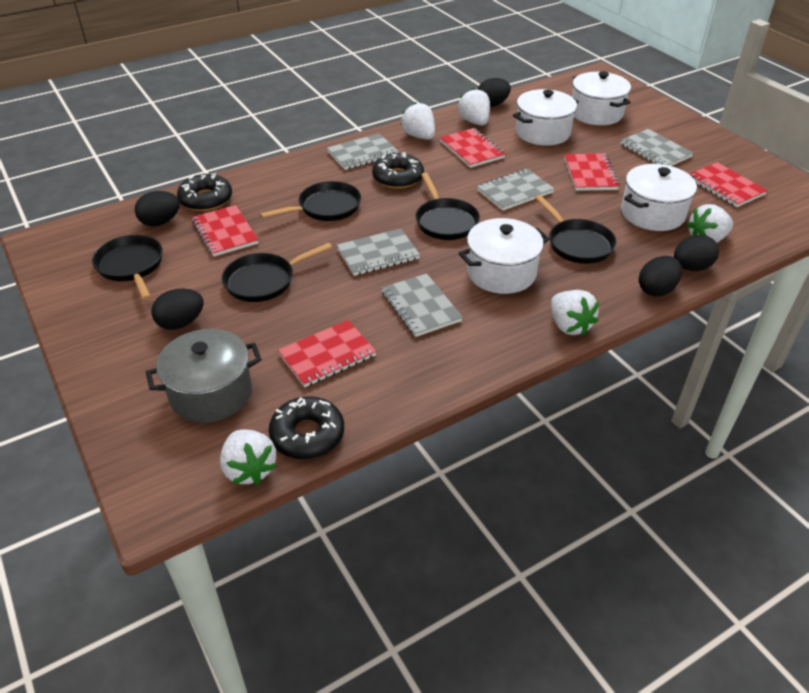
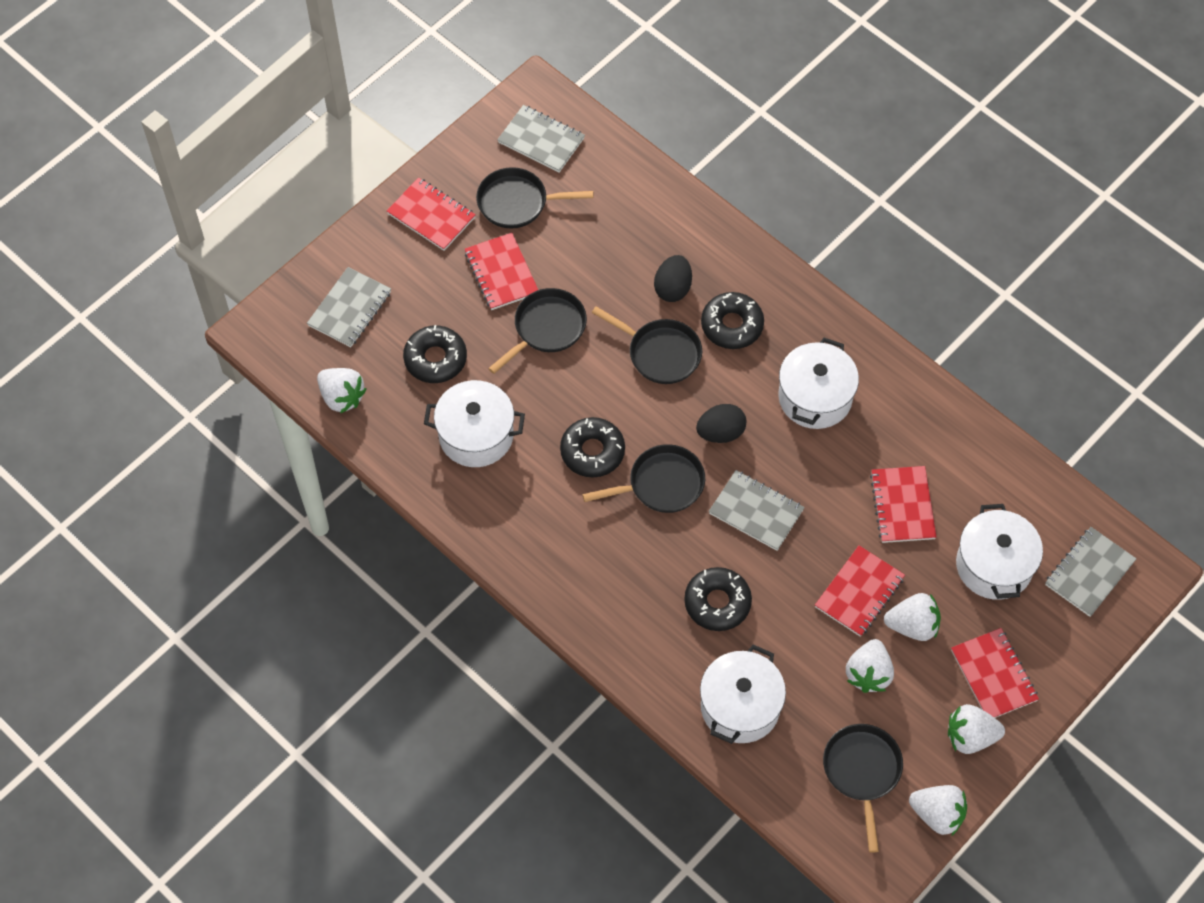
black donut: [177,173,232,211] [269,396,344,459] [372,152,424,189] = 3 -> [403,325,467,383] [560,417,625,477] [684,567,752,631] [701,292,764,349] = 4
black egg: [135,191,180,227] [152,289,204,330] [477,78,511,107] [639,256,682,297] [674,235,719,271] = 5 -> [654,255,692,302] [696,404,746,443] = 2
grey notebook: [327,133,398,170] [337,228,420,276] [381,273,463,337] [477,169,555,211] [620,129,693,166] = 5 -> [307,267,391,347] [497,105,585,172] [709,470,805,551] [1045,527,1137,617] = 4
grey pot: [146,329,261,423] = 1 -> none = 0

